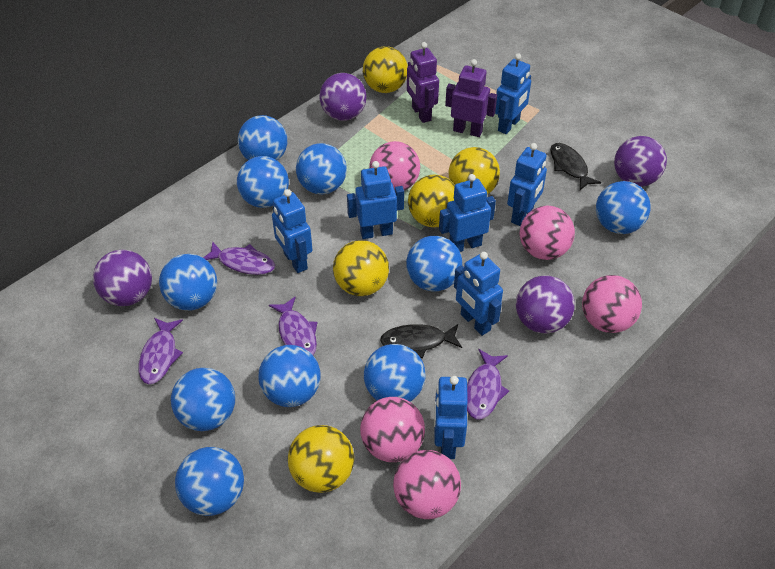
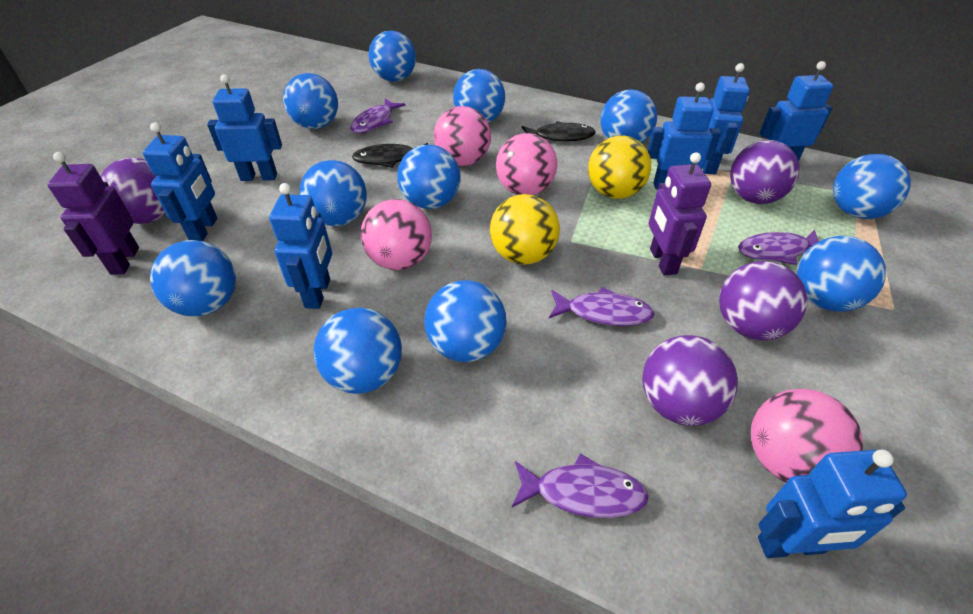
blue ball: [159,254,217,311] [171,368,235,431] [175,447,244,516] [237,156,289,208] [238,115,287,161] [258,345,321,407] [296,143,347,195] [364,344,426,402] [406,236,462,291] [596,181,650,234] = 10 -> [150,240,236,317] [283,73,338,129] [299,160,367,226] [314,308,402,394] [369,31,416,82] [397,145,460,209] [424,280,507,362] [453,69,505,123] [601,89,657,143] [797,236,886,312] [833,154,911,219] = 11
pink ball: [360,397,425,462] [369,141,420,191] [393,450,461,519] [520,206,575,260] [582,275,642,333] = 5 -> [361,199,432,270] [434,106,491,166] [496,133,557,195] [751,389,863,482] = 4
yellow ball: [288,425,354,493] [333,240,389,296] [363,46,408,93] [408,175,455,227] [449,147,500,195] = 5 -> [490,194,560,265] [588,136,651,199] = 2

